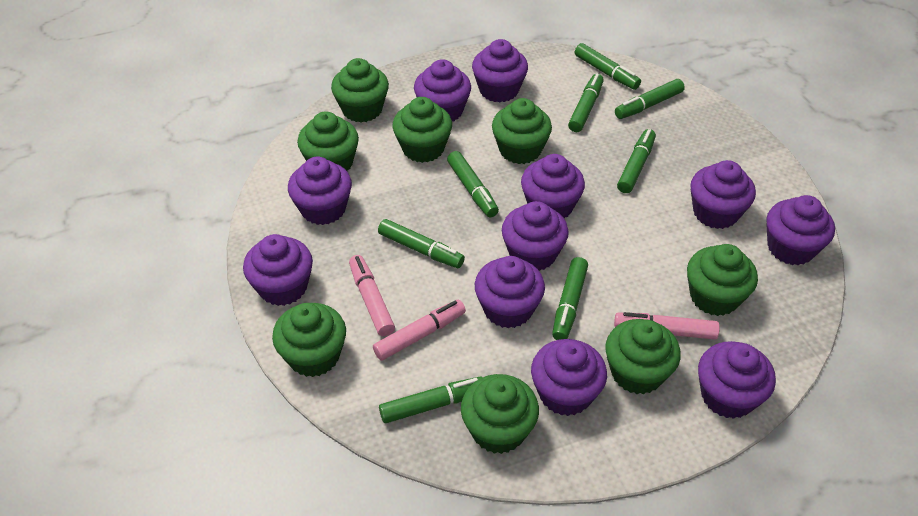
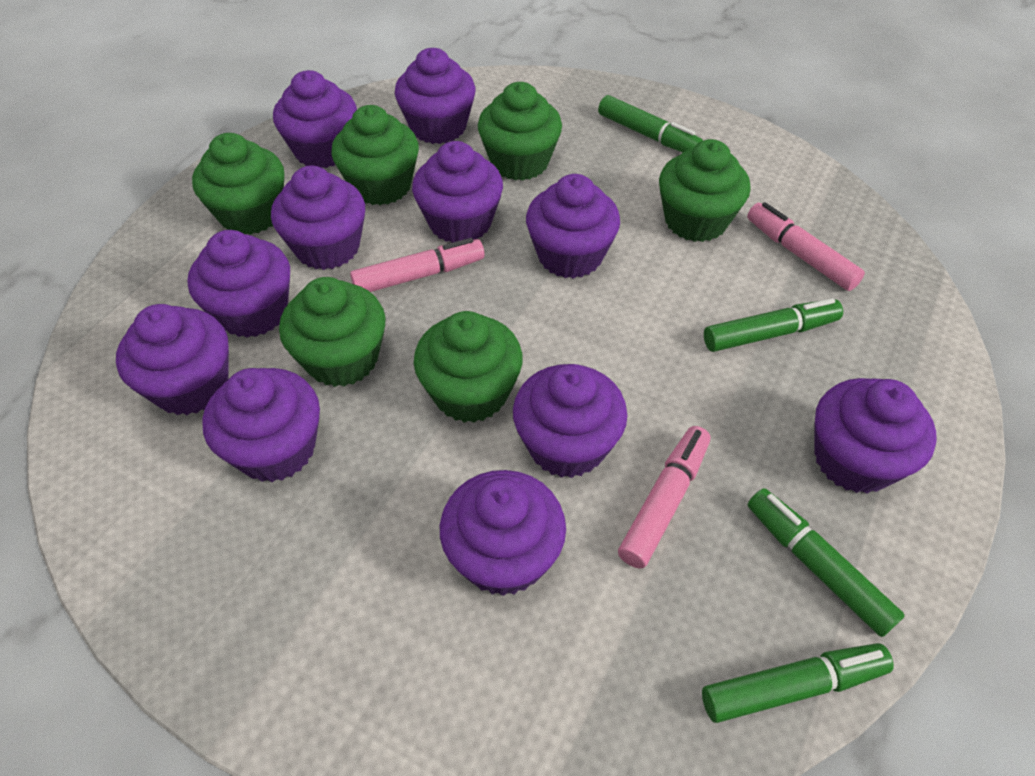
green cupcake: [272,303,346,377] [297,111,359,171] [331,58,389,122] [392,97,452,163] [461,374,539,454] [492,98,552,164] [605,319,681,394] [687,244,758,316] = 8 -> [192,133,284,235] [279,277,386,387] [331,105,419,205] [414,311,523,423] [478,82,562,181] [659,139,751,242] = 6
green marker: [378,219,465,268] [379,377,482,423] [447,151,499,218] [552,257,588,340] [568,74,604,132] [575,43,641,90] [615,79,685,119] [617,129,656,193] = 8 -> [598,95,703,152] [702,643,894,723] [704,298,843,352] [748,488,905,637] = 4

